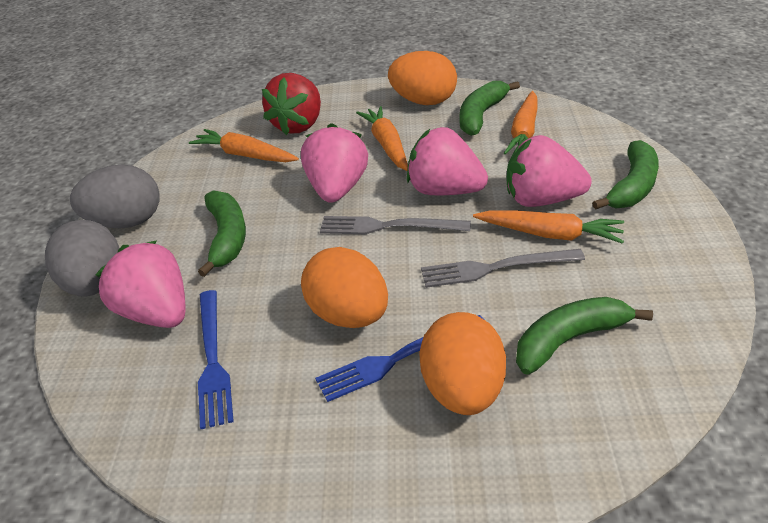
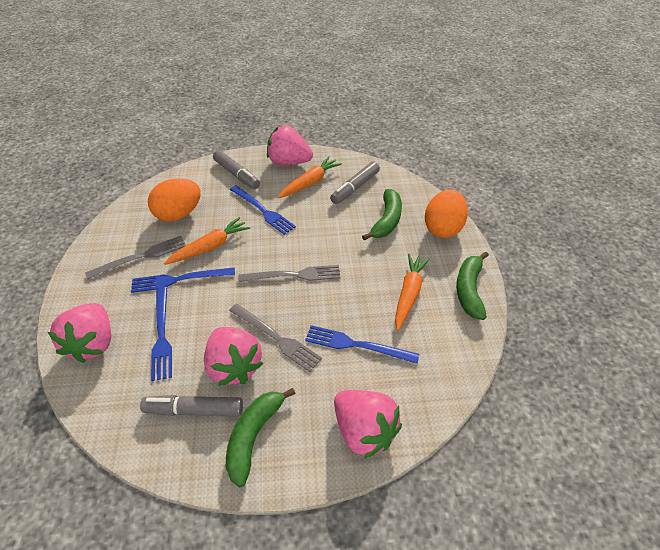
blue fork: [198,290,234,429] [315,315,484,402] = 2 -> [131,267,235,293] [151,287,172,381] [230,185,296,235] [305,325,419,364] = 4
green banana: [198,190,246,277] [460,81,520,136] [516,297,653,375] [592,140,659,209] = 4 -> [226,388,296,487] [362,189,402,241] [456,252,489,320] = 3
grey egg: [45,220,119,297] [70,165,159,228] = 2 -> none = 0
grey fork: [320,216,471,234] [421,249,585,288] = 2 -> [85,236,186,279] [229,304,322,372] [238,265,341,282] = 3
grey marker: none = 0 -> [140,395,243,417] [213,150,260,189] [330,161,380,204] = 3
orange carrot: [189,129,299,162] [356,106,408,171] [473,210,624,244] [504,91,537,154] = 4 -> [164,217,250,265] [278,156,342,198] [395,253,430,331] = 3
orange egg: [301,247,388,328] [388,51,457,105] [419,312,506,415] = 3 -> [148,178,201,222] [425,189,468,238] = 2
red strawberry: [262,73,321,135] = 1 -> none = 0

